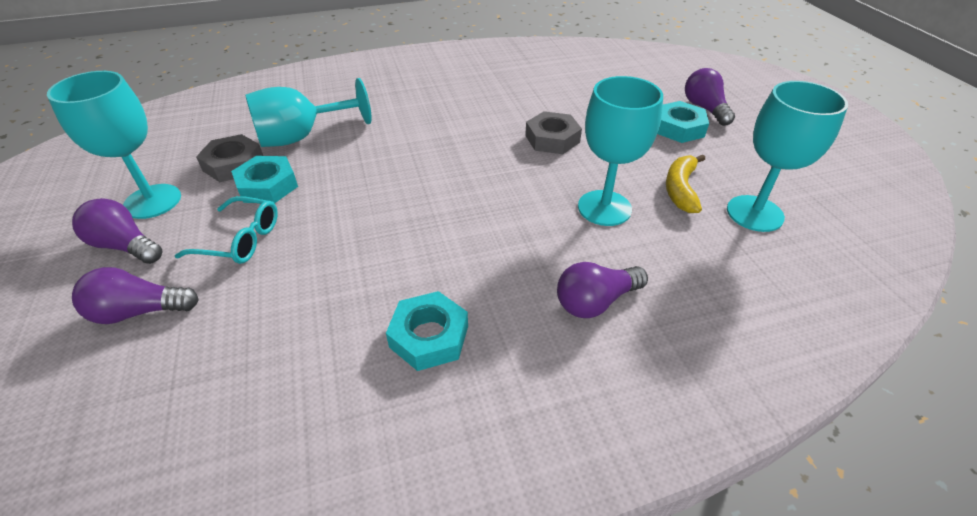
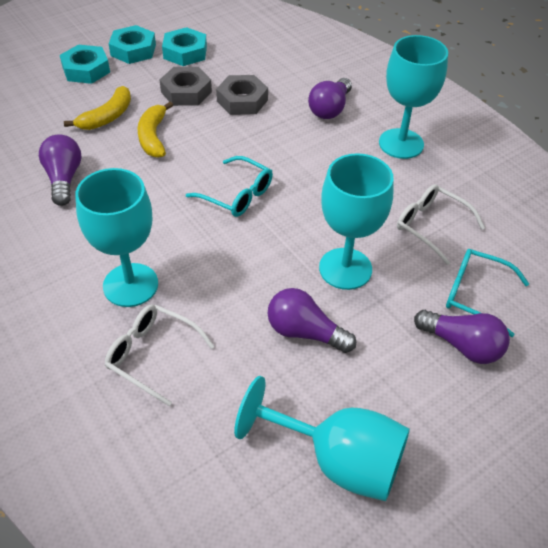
turquoise glasses: [175,196,278,264] = 1 -> [186,156,273,217] [446,249,529,337] = 2
white glasses: none = 0 -> [105,304,214,406] [397,184,485,265] = 2
yellow banana: [666,155,705,213] = 1 -> [64,86,131,130] [137,102,173,158] = 2

